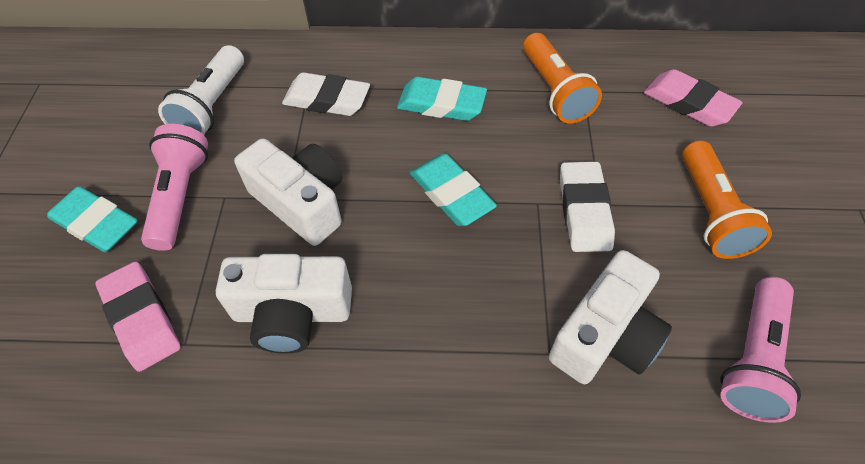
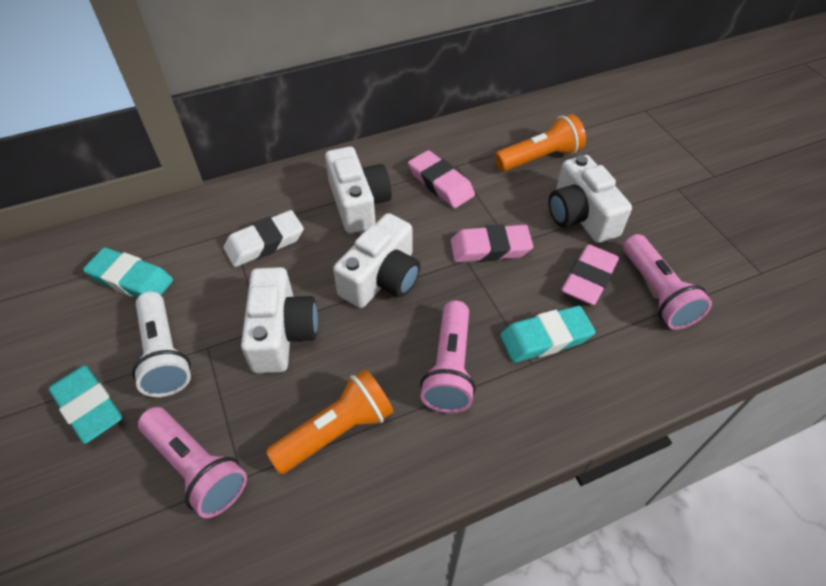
pink eraser: [96,261,181,372] [644,69,742,127] = 2 -> [408,150,475,208] [451,224,533,262] [561,244,619,305] = 3
pink flashlight: [141,124,208,251] [720,277,801,423] = 2 -> [138,407,247,518] [420,301,476,413] [623,234,712,330] = 3
white camera: [216,254,352,354] [234,138,342,246] [549,250,672,384] = 3 -> [241,267,318,373] [325,146,392,233] [333,213,420,308] [549,155,632,243] = 4
white eraser: [282,72,370,116] [560,161,615,252] = 2 -> [224,210,304,267] = 1

